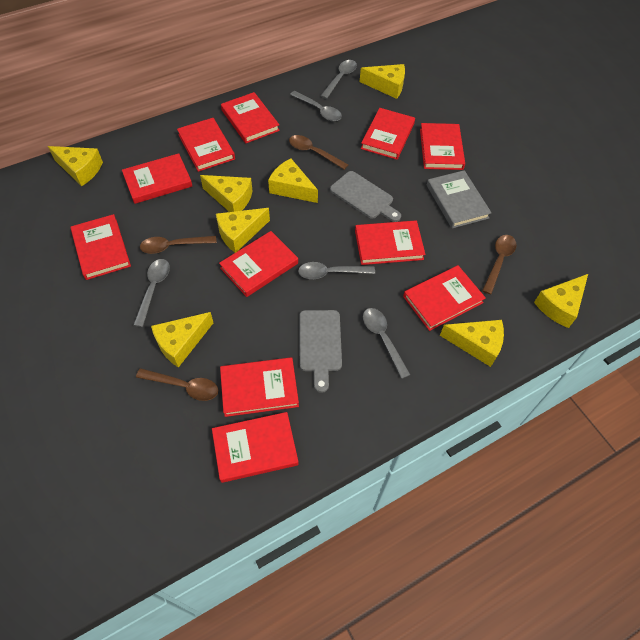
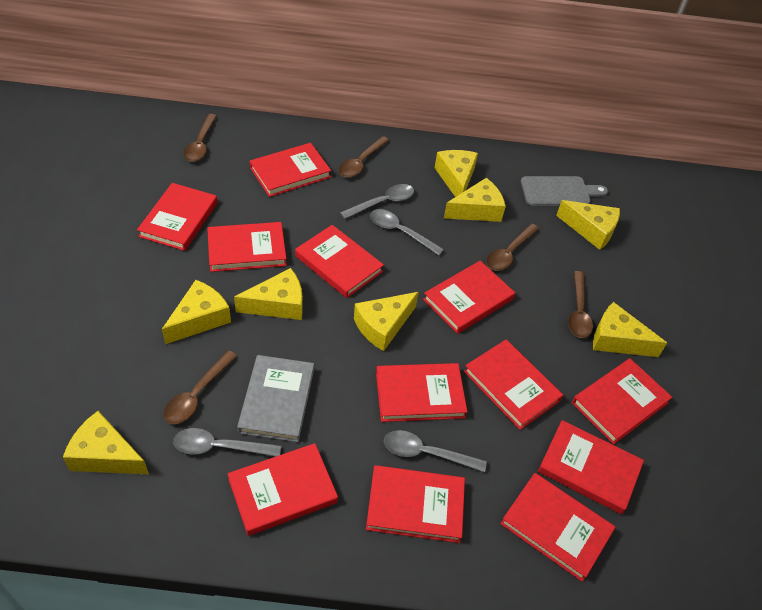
brown spoon: [136,368,218,401] [140,236,217,254] [289,135,348,170] [482,235,517,294] = 4 -> [163,350,237,424] [183,114,217,162] [339,136,389,178] [486,224,539,271] [568,271,593,338] = 5
grey cutting board: [299,310,342,393] [330,171,401,222] = 2 -> [521,176,608,206] = 1
grey spoon: [134,259,170,327] [290,91,342,121] [298,262,375,279] [321,60,357,99] [363,308,410,379] = 5 -> [173,428,281,457] [340,184,414,219] [370,209,444,255] [384,430,487,472] = 4
red book: [70,214,131,280] [122,153,192,204] [177,118,235,172] [212,412,298,483] [219,231,298,297] [220,357,299,417] [221,92,280,143] [355,220,426,265] [361,108,415,160] [403,265,486,331] [420,123,465,170] = 11 -> [137,183,218,251] [207,222,287,272] [228,443,338,536] [250,143,331,197] [295,225,384,298] [366,465,465,543] [376,363,467,422] [423,261,515,334] [464,339,563,430] [500,473,616,582] [538,420,644,514] [572,359,672,445] = 12

